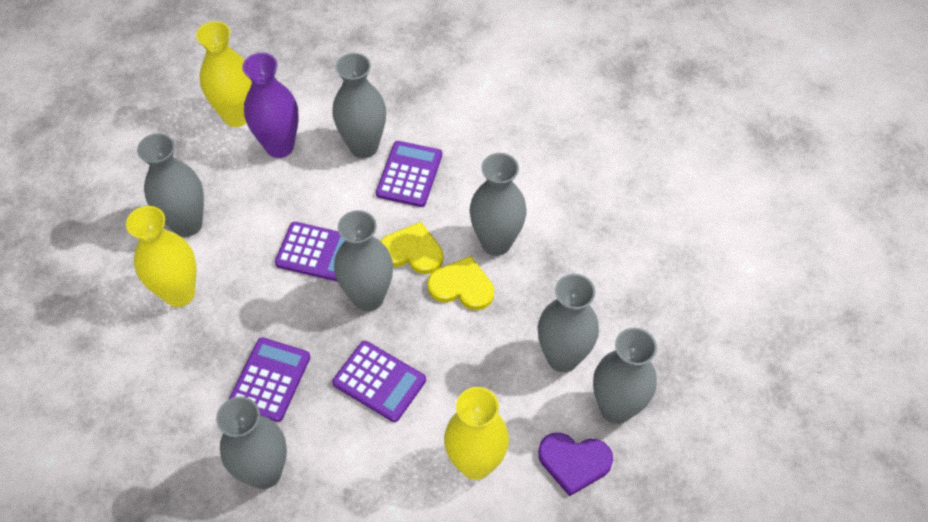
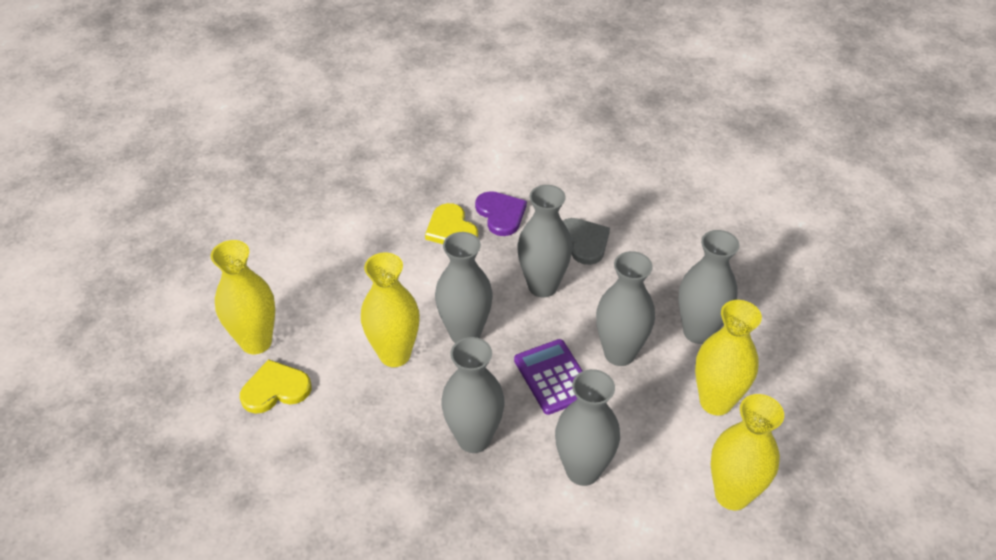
grey heart: none = 0 -> [563,218,610,265] = 1
grey vase: [137,133,204,237] [216,397,287,489] [333,53,386,158] [334,210,393,311] [469,153,527,256] [538,274,599,372] [593,328,657,424] = 7 -> [435,232,493,343] [441,337,505,453] [517,185,573,298] [555,369,620,486] [596,251,655,366] [678,230,739,344] = 6
purple calculator: [228,337,310,422] [275,222,345,282] [332,341,426,422] [376,141,442,207] = 4 -> [514,339,582,415] = 1
purple vase: [242,53,299,158] = 1 -> none = 0
yellow vase: [126,206,196,307] [196,21,252,127] [444,387,509,480] = 3 -> [211,240,275,354] [361,252,420,367] [695,300,762,415] [711,394,784,510] = 4

